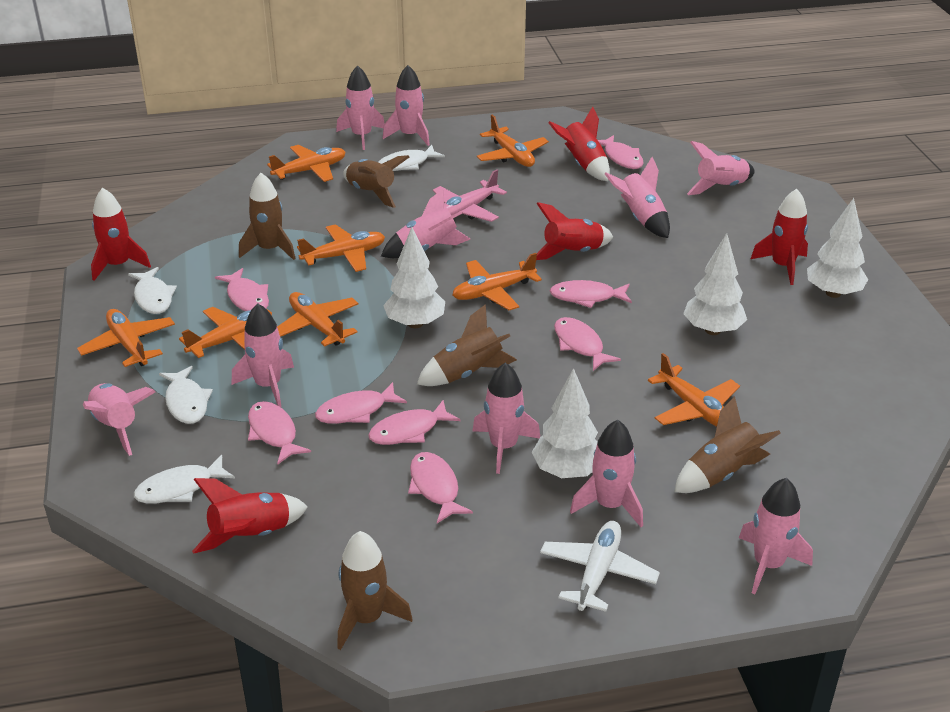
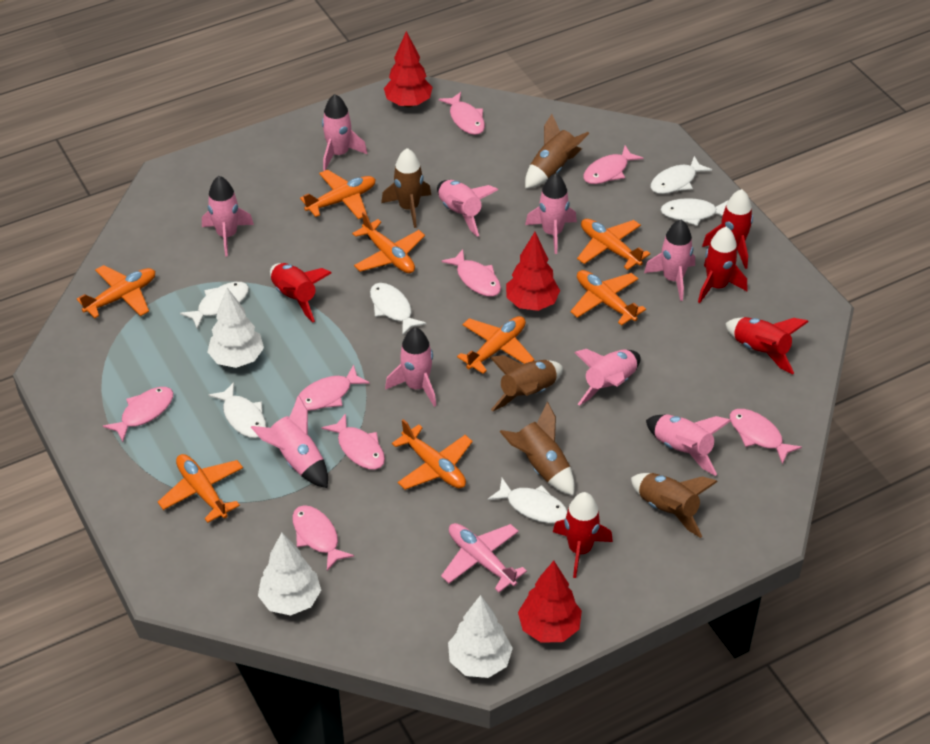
pink rocket: [83,383,155,456] [232,303,294,407] [336,65,385,150] [381,190,470,258] [383,65,430,146] [472,363,540,474] [570,420,643,527] [605,157,670,238] [687,141,755,195] [739,478,813,594] = 10 -> [202,176,254,257] [251,396,328,488] [322,94,367,171] [385,327,436,407] [437,180,498,237] [525,173,577,254] [574,349,641,406] [644,220,695,301] [646,414,731,476] = 9
red tree: none = 0 -> [384,31,433,107] [506,232,560,311] [518,561,582,643] = 3
white fish: [128,267,177,314] [134,455,235,504] [159,366,213,424] [378,145,445,171] = 4 -> [180,282,249,329] [209,382,266,438] [370,283,426,336] [488,478,568,523] [651,156,712,194] [661,198,729,226] = 6
white plane: [540,521,660,612] = 1 -> none = 0
white tree: [383,227,445,328] [532,368,598,478] [683,233,747,335] [807,198,868,298] = 4 -> [207,288,264,368] [258,533,321,616] [448,595,513,678] = 3

